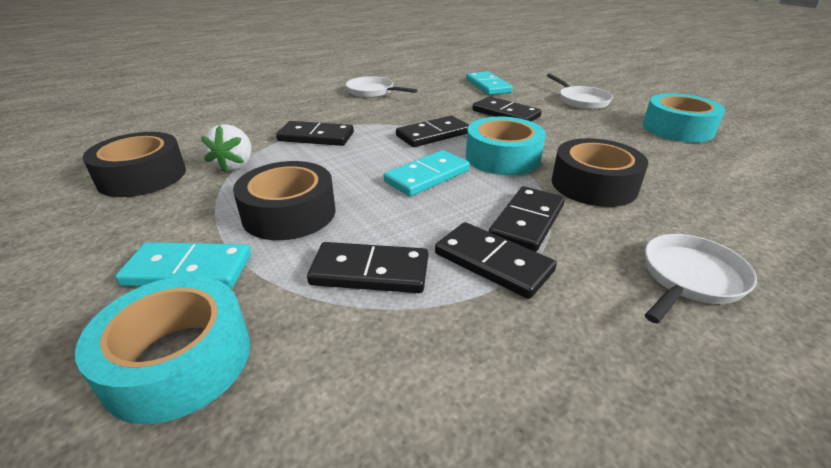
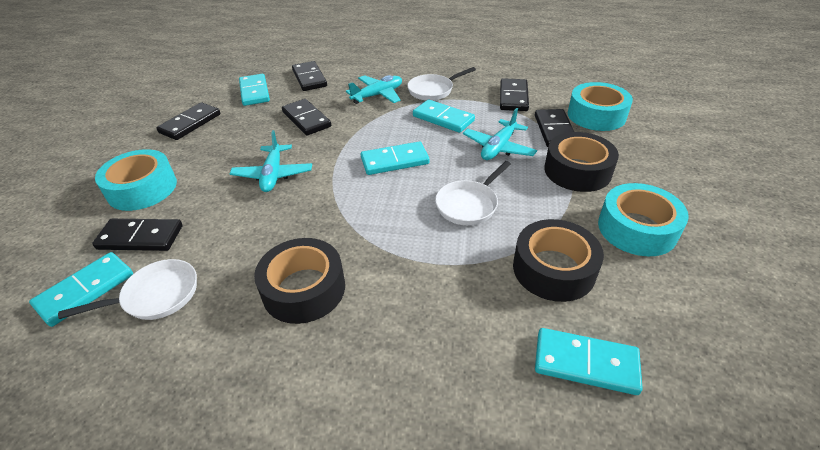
turquoise domino: [115,242,251,288] [384,150,470,196] [466,71,513,95] = 3 -> [29,252,133,327] [239,74,270,106] [361,142,429,175] [413,99,475,133] [535,328,643,395] = 5
turquoise plane: none = 0 -> [230,130,312,192] [346,75,402,104] [463,108,537,160] = 3
white strawberry: [201,124,251,173] = 1 -> none = 0

